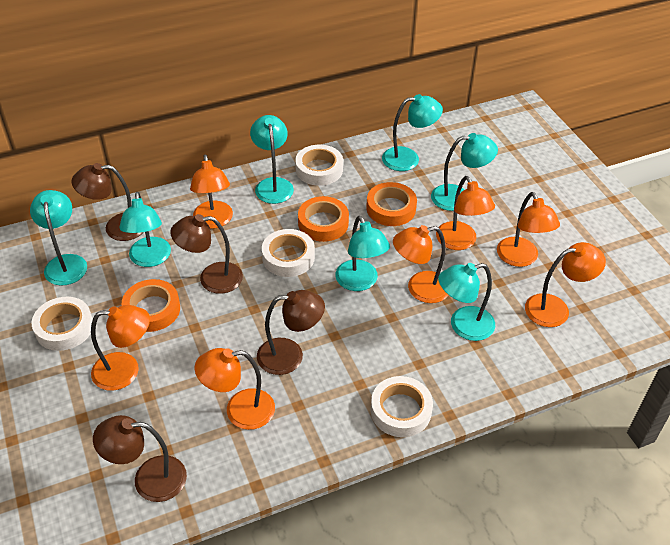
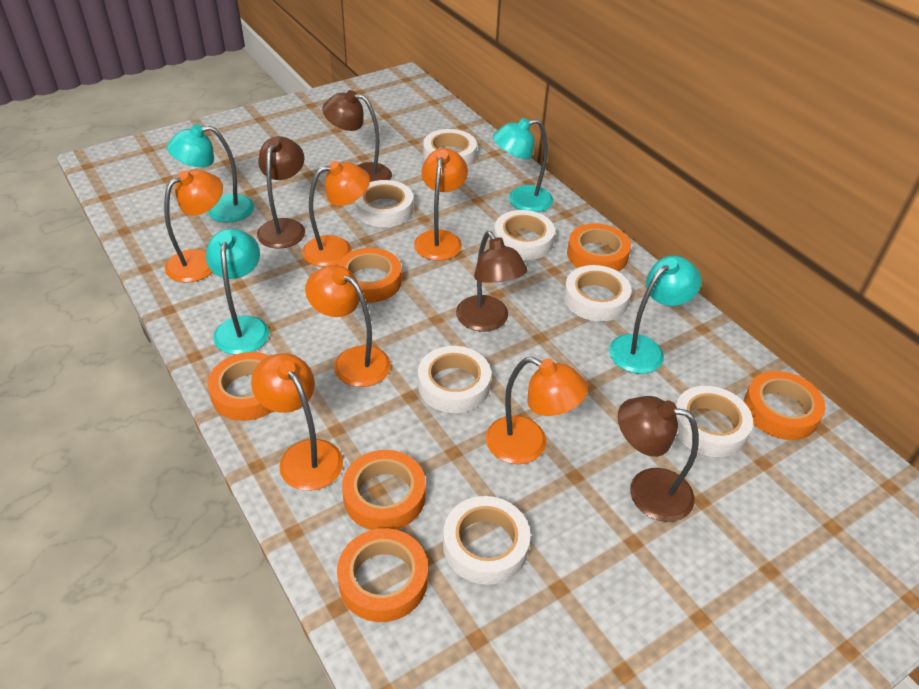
orange lamp: [91,305,150,391] [190,155,233,229] [195,348,275,430] [393,225,448,303] [436,176,495,250] [497,192,560,267] [525,242,606,327] = 7 -> [164,170,223,283] [251,353,343,491] [302,161,370,267] [305,265,391,387] [414,148,468,261] [486,357,588,464] = 6
orange tape: [122,279,180,332] [298,196,349,242] [366,182,417,226] = 3 -> [207,352,273,421] [337,248,402,303] [337,528,428,622] [342,450,426,530] [567,223,631,272] [744,371,826,440] = 6
turquoise lamp: [30,190,87,285] [119,192,171,267] [250,115,294,204] [335,216,390,291] [382,94,443,171] [431,133,498,211] [438,263,495,341] = 7 -> [167,124,254,222] [206,228,269,355] [493,118,553,212] [609,256,701,374] = 4
white tape: [32,297,93,351] [262,229,315,277] [295,145,343,186] [370,376,433,437] = 4 -> [355,180,414,227] [418,346,491,413] [423,129,477,167] [443,496,530,585] [494,210,555,260] [564,265,632,321] [676,386,753,457] = 7

